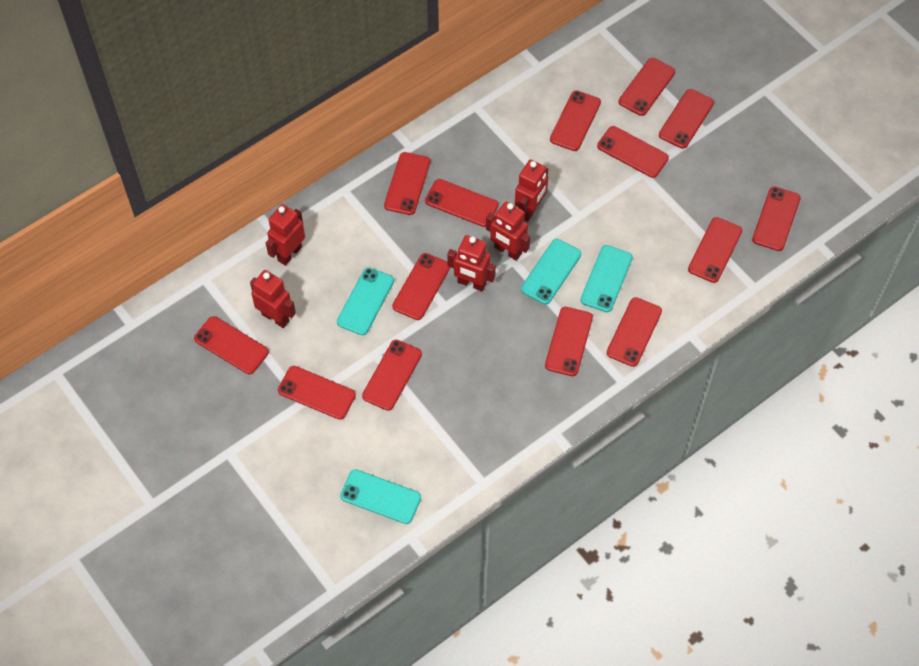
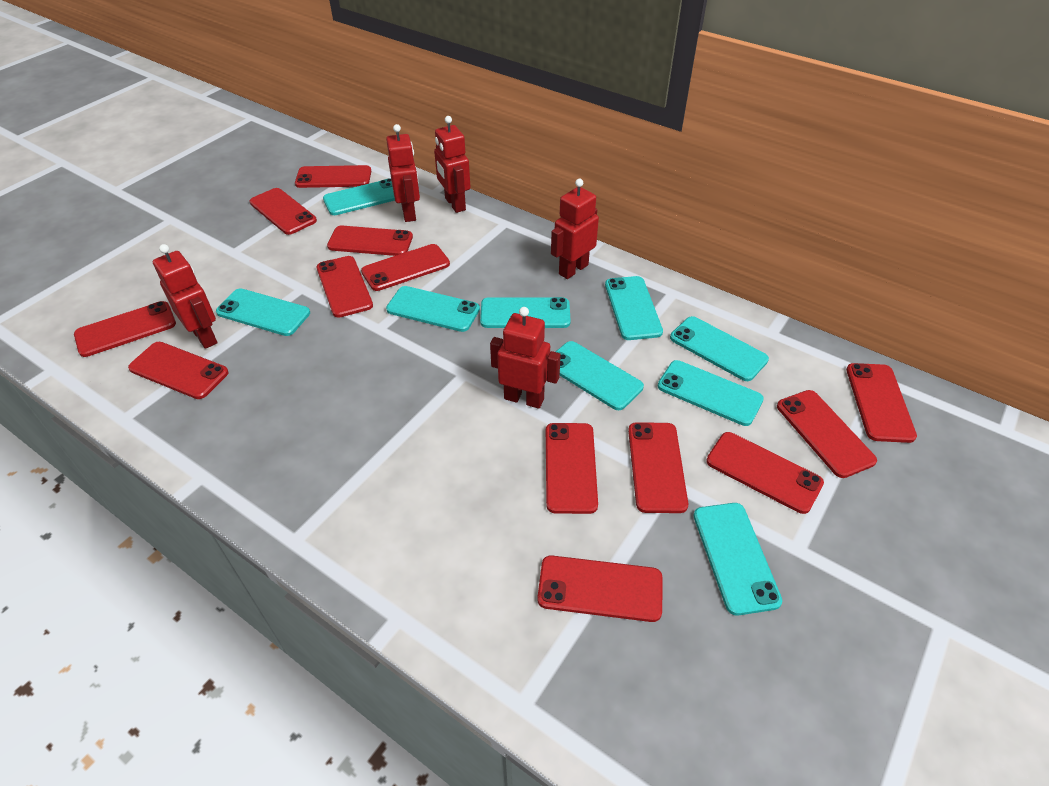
red phone: [194,316,269,374] [278,366,356,420] [362,340,422,411] [384,152,430,215] [392,253,450,320] [425,179,499,227] [545,307,593,376] [550,90,601,151] [597,126,669,178] [607,297,662,367] [619,58,675,116] [659,89,714,149] [688,217,742,283] [752,186,801,251] = 14 -> [74,301,176,357] [128,342,228,399] [249,188,317,235] [295,165,371,188] [316,256,373,318] [327,226,413,256] [361,244,450,291] [537,555,663,622] [546,423,598,514] [628,422,688,513] [706,432,824,514] [777,390,877,478] [846,363,917,443] = 13
turquoise phone: [337,267,394,335] [340,469,421,524] [521,239,581,305] [580,245,633,312] = 4 -> [216,288,310,336] [323,178,395,215] [386,286,480,332] [480,297,571,328] [556,341,644,410] [605,276,663,340] [658,360,764,426] [670,316,769,381] [693,503,782,616] = 9

